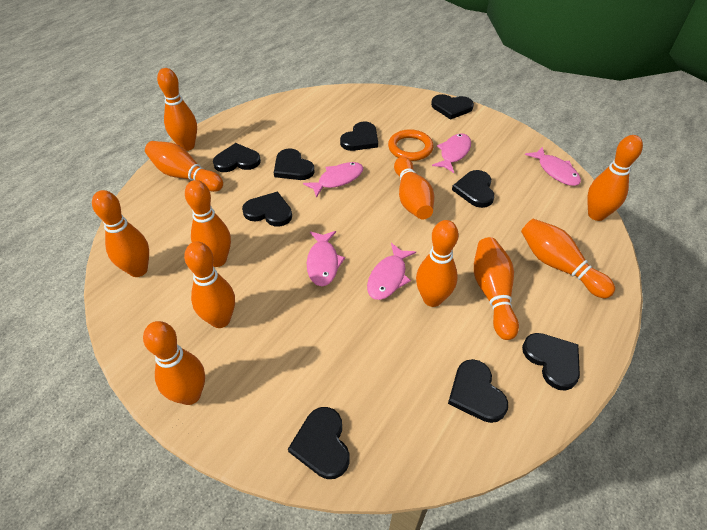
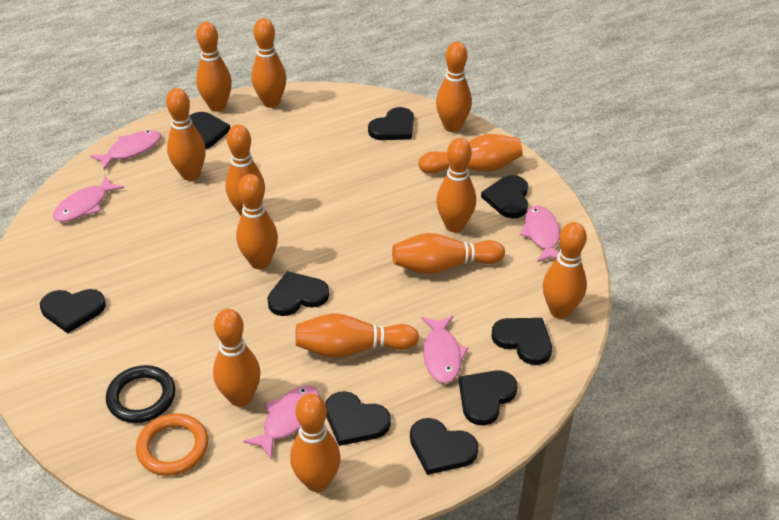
black ring: none = 0 -> [106,365,175,423] = 1
orange bowling pin: [92,190,149,277] [143,321,205,405] [145,141,223,192] [157,68,197,151] [184,242,235,328] [185,180,231,267] [394,157,434,219] [416,220,459,307] [474,237,519,340] [521,219,615,299] [587,135,643,221] = 11 -> [166,88,206,181] [196,22,232,112] [213,309,261,407] [225,125,265,216] [236,174,278,269] [251,18,286,108] [290,393,341,492] [295,313,419,358] [392,233,505,274] [418,134,522,174] [436,42,472,132] [436,138,476,232] [543,222,587,319] = 13

